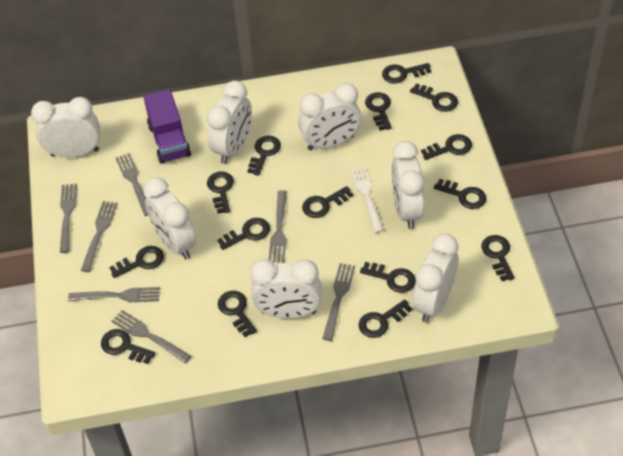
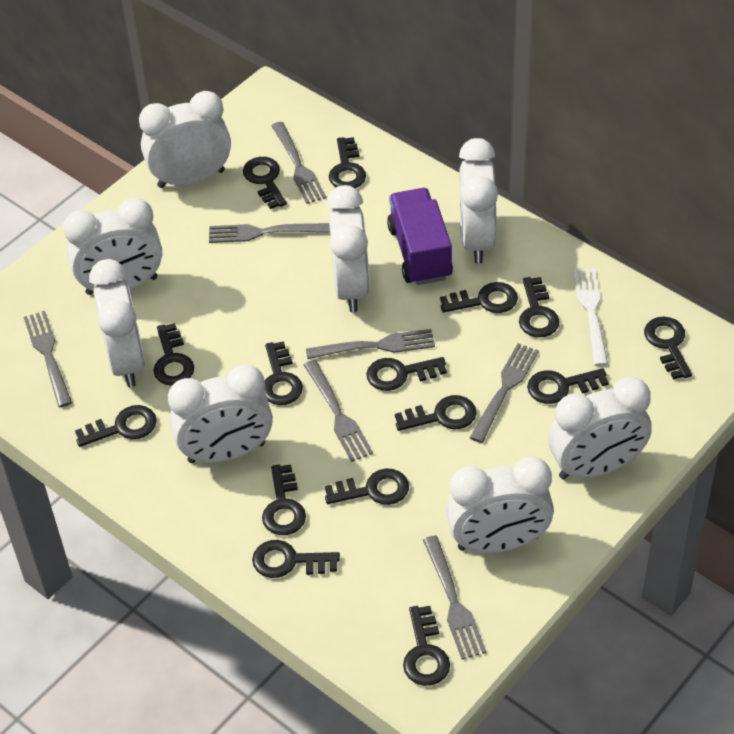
white clock: [31,97,100,158] [143,177,196,260] [207,81,252,164] [250,259,322,319] [298,83,361,150] [392,141,425,229] [413,233,458,322] = 7 -> [63,198,162,295] [89,259,145,387] [139,91,231,188] [168,364,273,463] [326,185,370,312] [446,457,554,553] [459,138,498,264] [548,377,652,480] = 8

